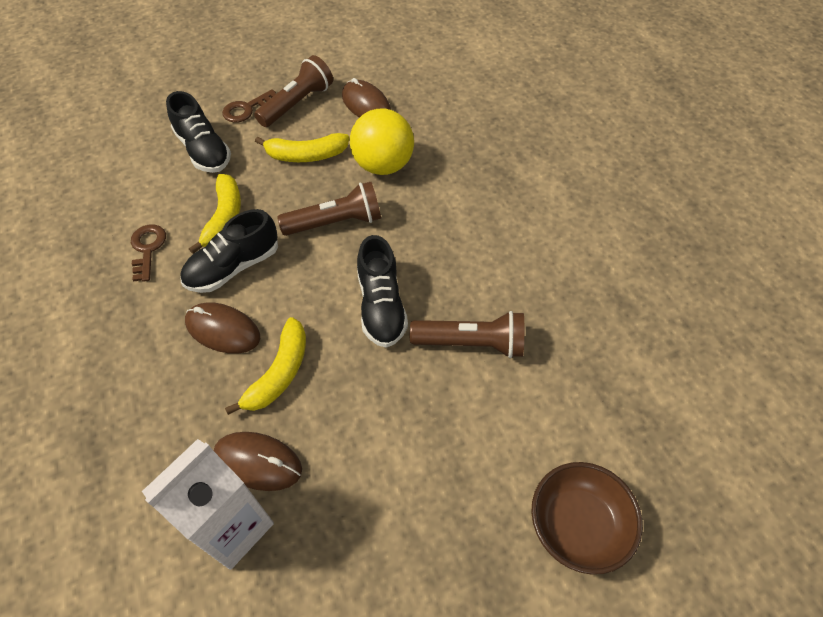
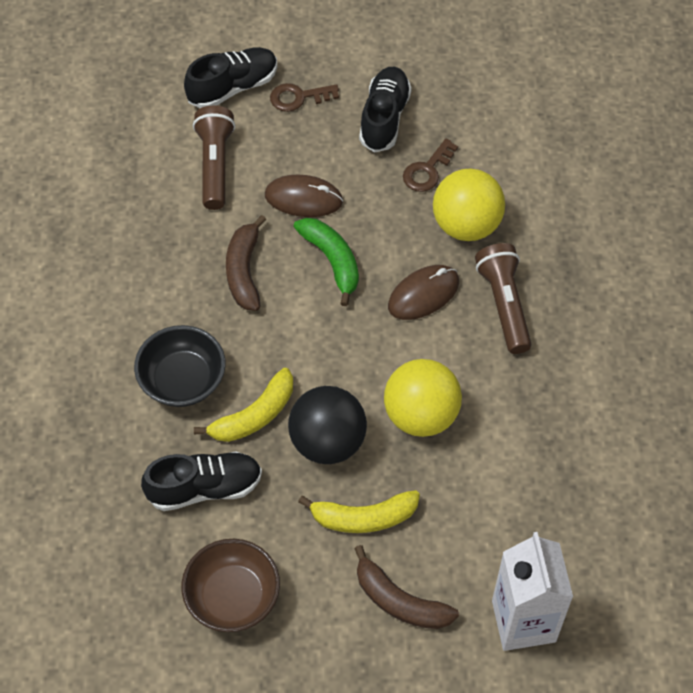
black ball: none = 0 -> [288,386,367,464] = 1
black bowl: none = 0 -> [134,325,226,407] = 1
brown banana: none = 0 -> [226,215,266,311] [354,545,459,629] = 2
brown flashlight: [254,55,333,127] [277,182,381,236] [410,311,524,358] = 3 -> [193,106,235,210] [475,243,531,354] = 2
brown mouse: [185,303,260,354] [214,432,302,491] [342,78,391,118] = 3 -> [265,175,343,217] [388,265,459,320] = 2
green banana: none = 0 -> [294,218,359,306] = 1
yellow ball: [350,109,414,175] = 1 -> [384,359,462,437] [433,169,505,241] = 2
yellow banana: [189,174,241,254] [225,317,306,415] [255,133,350,162] = 3 -> [194,368,293,442] [298,490,420,533] = 2

